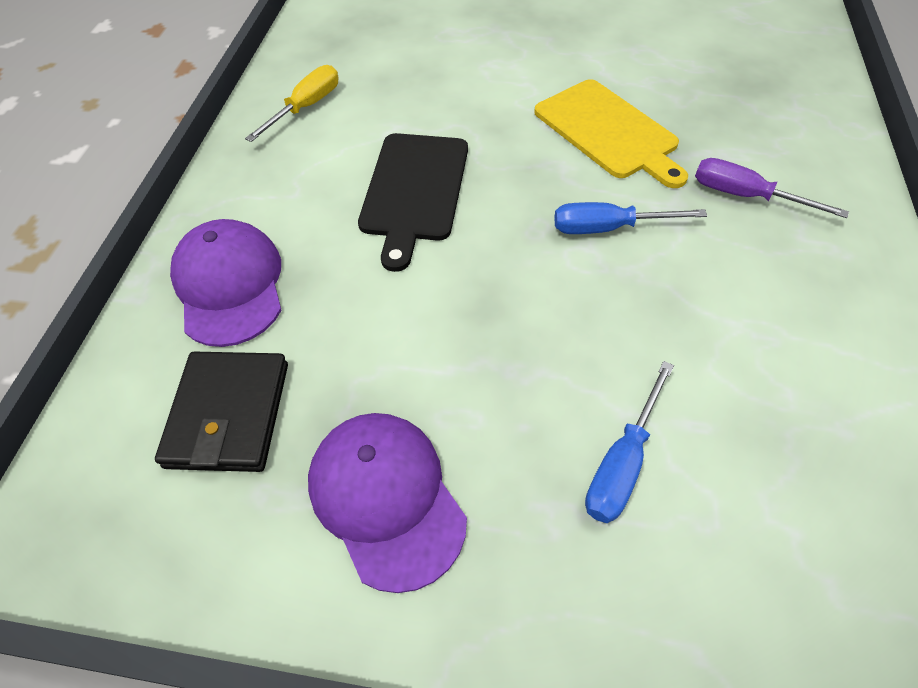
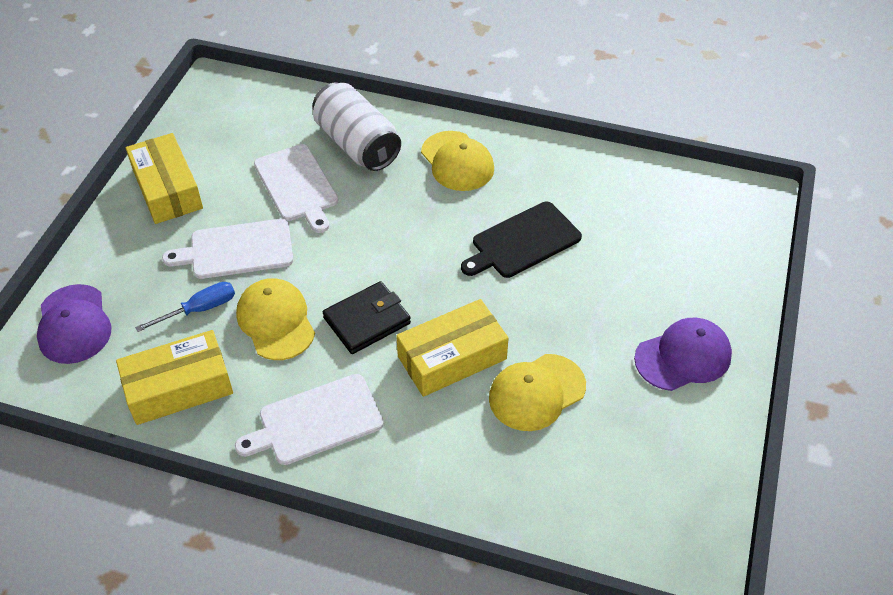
blue screwdriver: [554,202,707,234] [585,361,674,523] = 2 -> [135,282,235,332] = 1
purple screwdriver: [695,158,849,218] = 1 -> none = 0
white can: none = 0 -> [313,83,401,171] = 1
white cutting board: none = 0 -> [162,219,293,279] [235,374,384,465] [254,144,338,233] = 3
yellow box: none = 0 -> [116,330,233,425] [126,133,203,224] [396,299,509,397] = 3
yellow cap: none = 0 -> [236,278,315,360] [421,131,494,191] [489,354,586,431] = 3
yellow cutting board: [534,79,688,188] = 1 -> none = 0
yellow screwdriver: [245,65,338,142] = 1 -> none = 0

